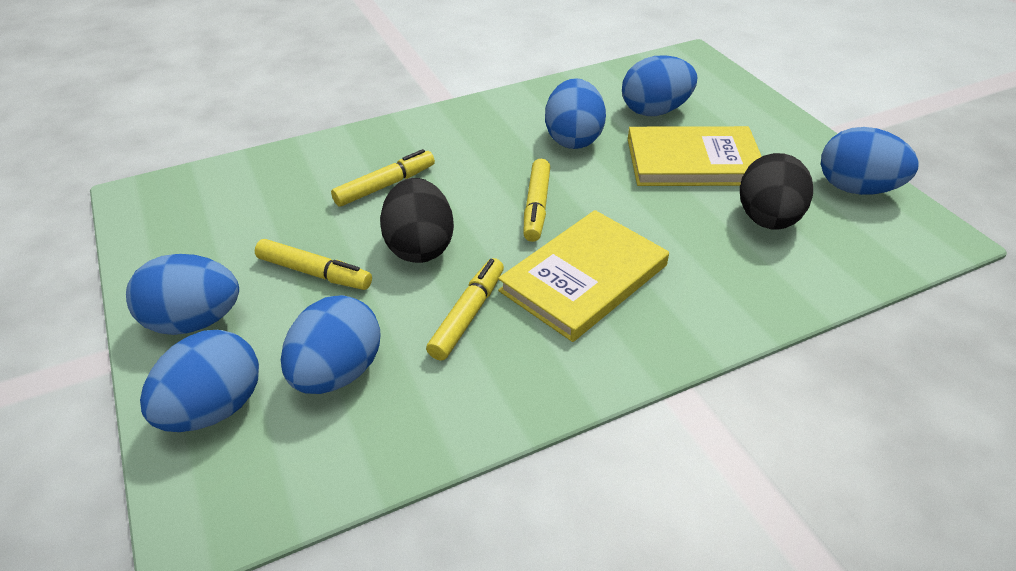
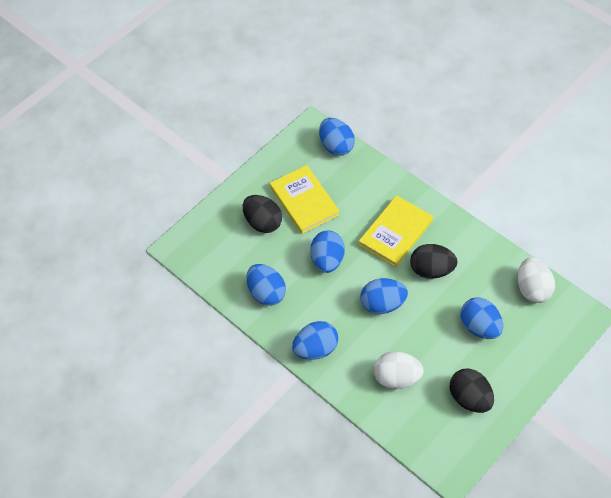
black egg: [380,178,454,263] [740,153,813,230] = 2 -> [243,195,282,233] [410,244,458,279] [450,368,494,413] = 3
white egg: none = 0 -> [374,352,424,389] [517,258,555,303] = 2
yellow marker: [255,239,372,290] [331,149,435,207] [426,258,504,361] [523,159,550,242] = 4 -> none = 0

